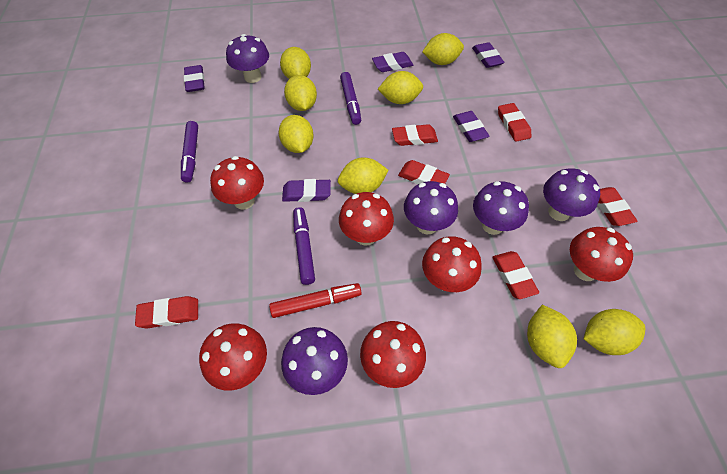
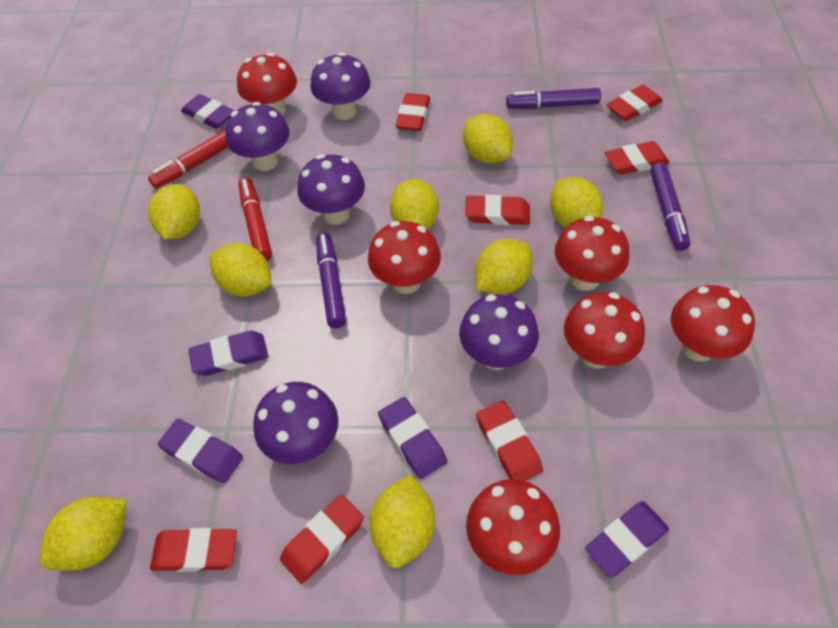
red eraser: [135,296,198,329] [392,124,438,146] [398,160,450,184] [492,251,539,299] [498,103,531,142] [598,187,638,226] = 6 -> [150,528,237,572] [280,495,364,584] [395,93,430,131] [465,195,530,225] [476,400,543,481] [605,141,670,175] [606,85,663,121] = 7
red marker: [269,283,362,318] = 1 -> [148,129,228,189] [238,178,272,261] = 2

